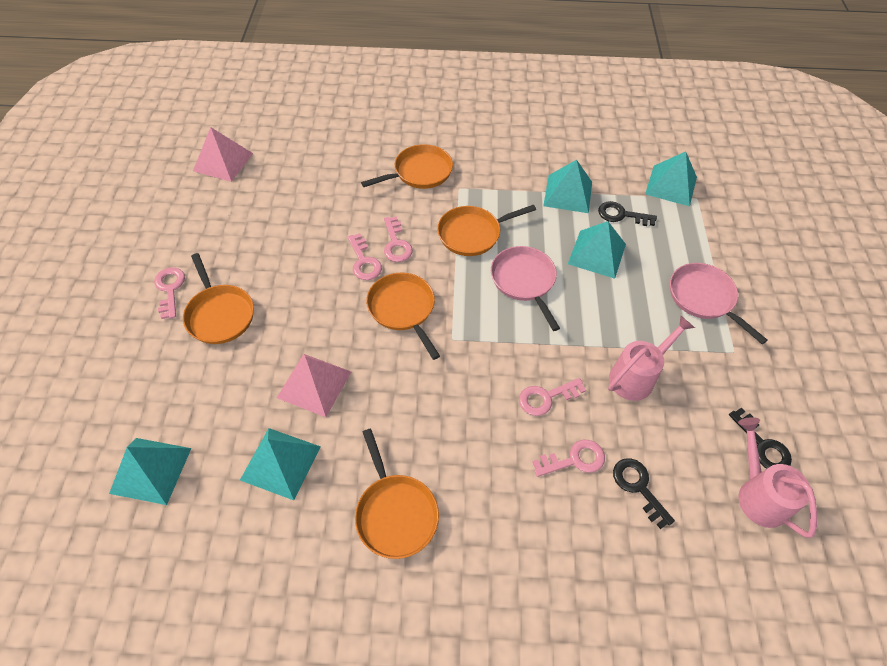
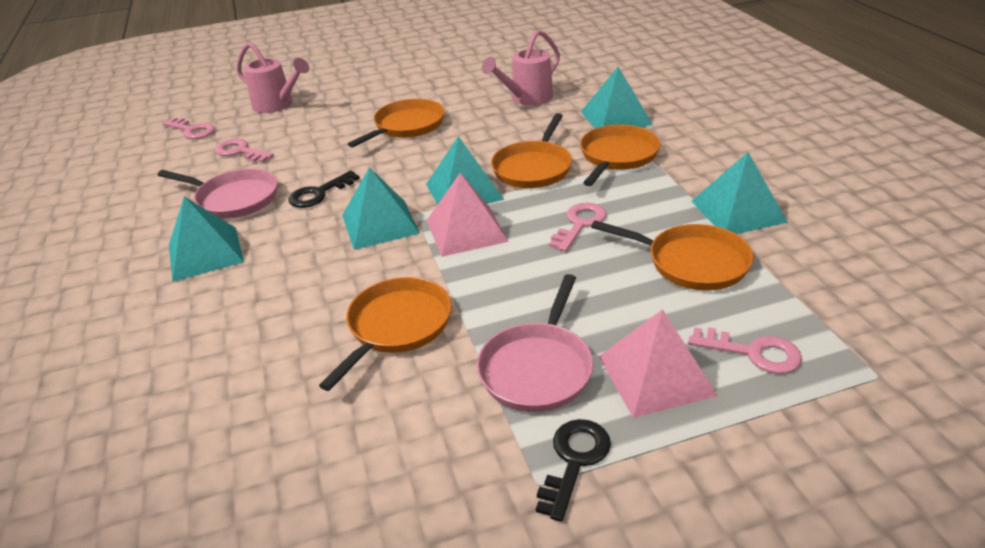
black key: [598,201,657,226] [613,458,675,529] [729,407,792,469] = 3 -> [288,171,360,208] [536,419,611,522] = 2
pink key: [154,267,185,319] [348,233,382,280] [384,216,413,262] [519,378,586,416] [532,440,605,477] = 5 -> [162,117,215,139] [215,139,274,163] [549,203,607,252] [688,327,802,374] = 4

